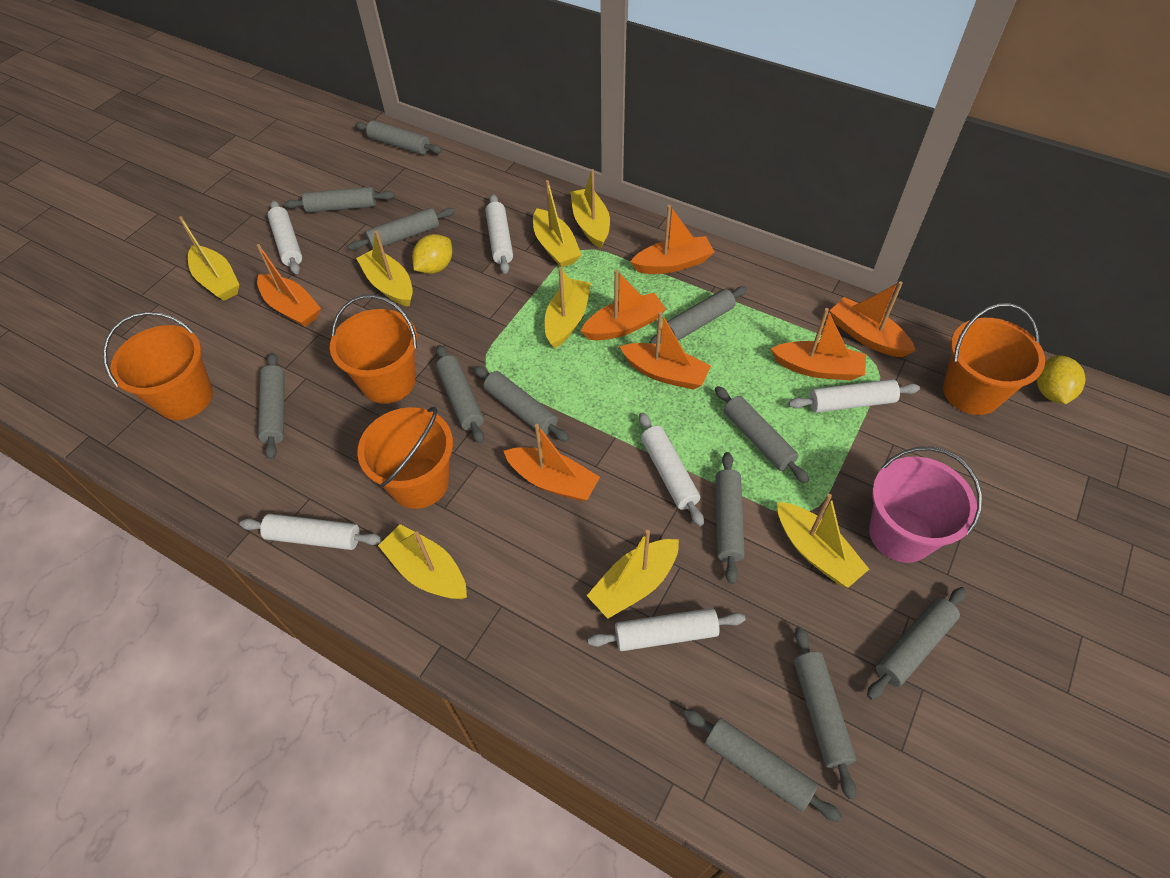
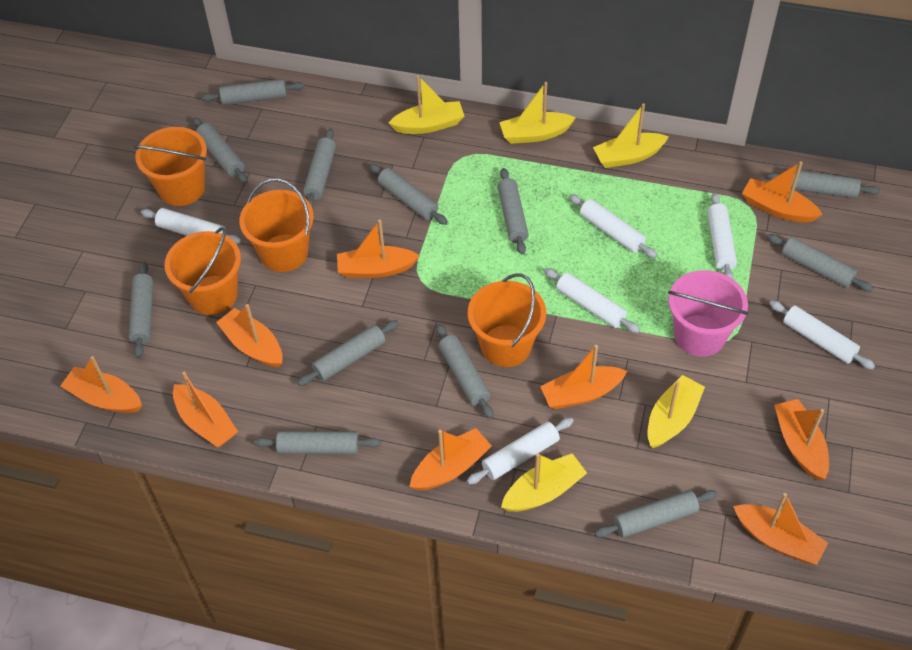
orange boat: [256,244,321,327] [504,424,600,501] [581,270,666,340] [619,312,711,390] [630,205,714,274] [771,308,866,380] [830,281,916,357] = 7 -> [60,356,142,413] [173,371,238,447] [216,304,283,368] [337,219,420,278] [409,428,492,490] [540,345,627,409] [733,493,828,565] [742,161,823,223] [774,399,829,480] = 9
yellow boat: [179,216,239,301] [356,230,413,307] [378,524,467,599] [533,180,582,267] [545,267,591,349] [570,169,610,249] [587,530,679,619] [777,494,869,588] = 8 -> [388,75,464,134] [499,82,576,144] [501,453,587,512] [593,103,669,168] [647,375,705,448] = 5
yellow lemon: [412,234,452,274] [1037,355,1086,404] = 2 -> none = 0

